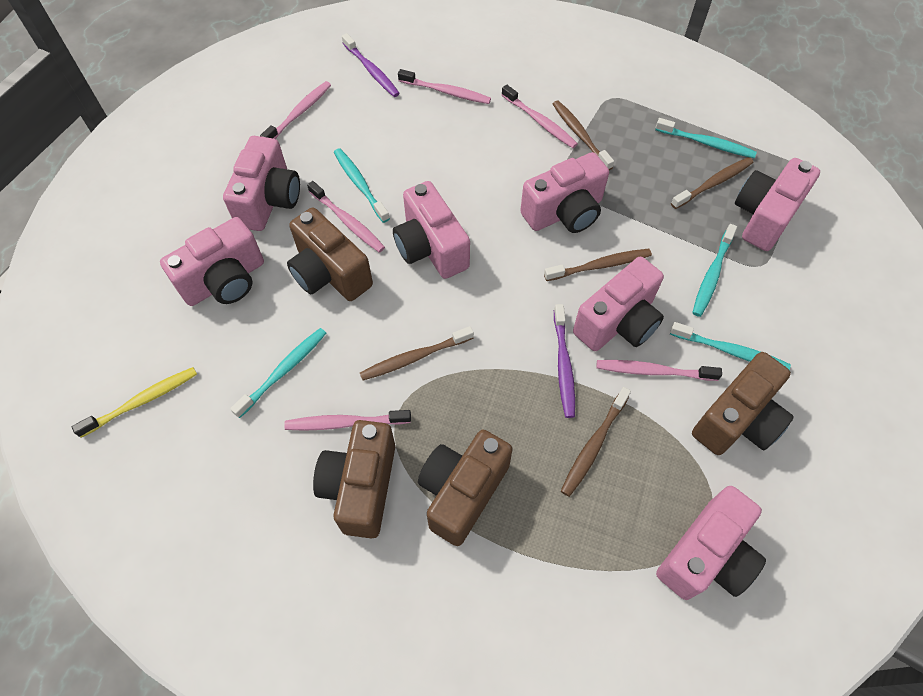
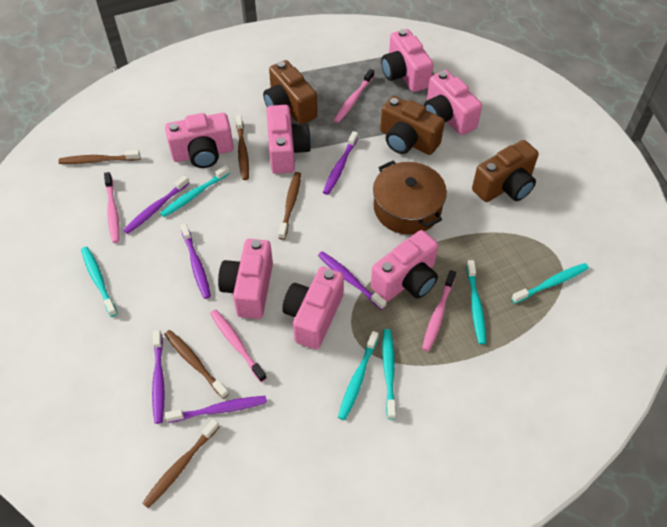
brown camera: [287,207,373,301] [313,420,395,539] [418,430,513,546] [692,352,794,455] = 4 -> [263,60,317,124] [380,96,445,155] [472,140,539,202] = 3
brown pot: none = 0 -> [373,161,447,234] = 1
pink toothbrush: [260,81,331,139] [284,410,411,431] [307,181,385,253] [398,69,491,104] [502,85,578,148] [596,360,722,381] = 6 -> [104,172,120,243] [210,309,267,382] [334,69,374,123] [422,270,456,351] = 4
purple toothbrush: [342,33,400,97] [554,304,575,418] = 2 -> [123,175,189,234] [152,330,165,424] [165,396,267,423] [181,224,211,299] [318,251,387,310] [323,131,358,195] = 6
turquoise toothbrush: [230,328,326,418] [334,148,390,223] [655,118,757,158] [670,322,791,370] [692,224,737,317] = 5 -> [81,247,118,317] [160,165,230,217] [338,331,379,420] [382,329,396,420] [466,260,486,344] [511,263,589,304] = 6
yellow toothbrush: [72,367,197,438] = 1 -> none = 0

